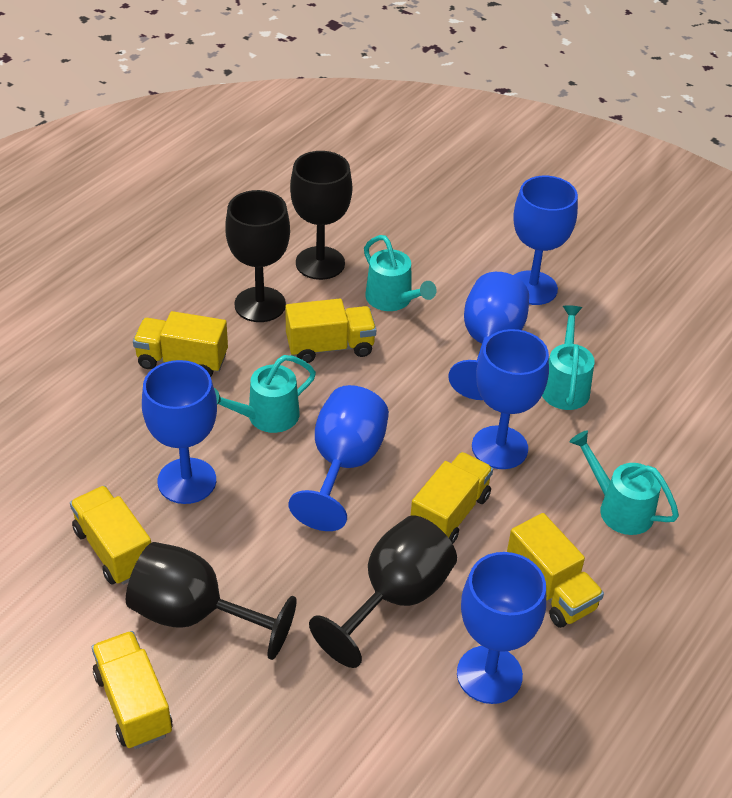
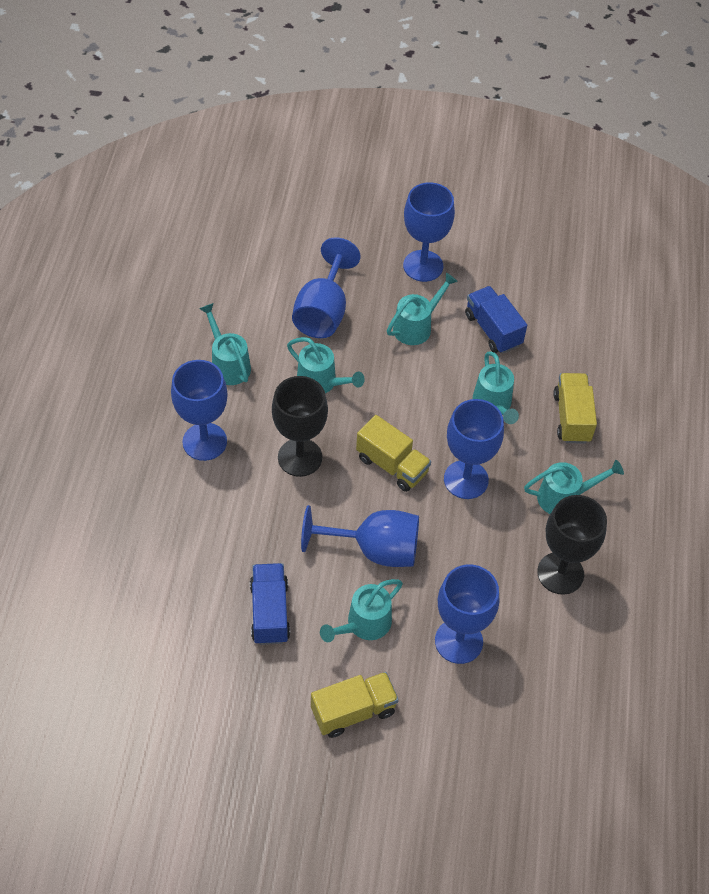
black goblet: [126,542,297,660] [225,190,290,322] [290,151,352,280] [309,515,457,668] = 4 -> [272,376,328,477] [537,495,607,595] = 2
blue truck: none = 0 -> [250,563,290,645] [465,286,527,354] = 2
turquoise watering can: [214,355,316,433] [364,235,437,311] [542,305,595,410] [570,430,679,535] = 4 -> [199,303,251,385] [287,337,365,393] [320,579,403,642] [387,273,458,345] [472,352,519,424] [524,460,624,514] = 6
yellow truck: [70,486,151,585] [92,631,172,749] [133,311,228,377] [285,299,376,363] [410,452,493,544] [507,513,604,628] = 6 -> [311,672,399,738] [356,415,431,492] [553,373,597,444] = 3

